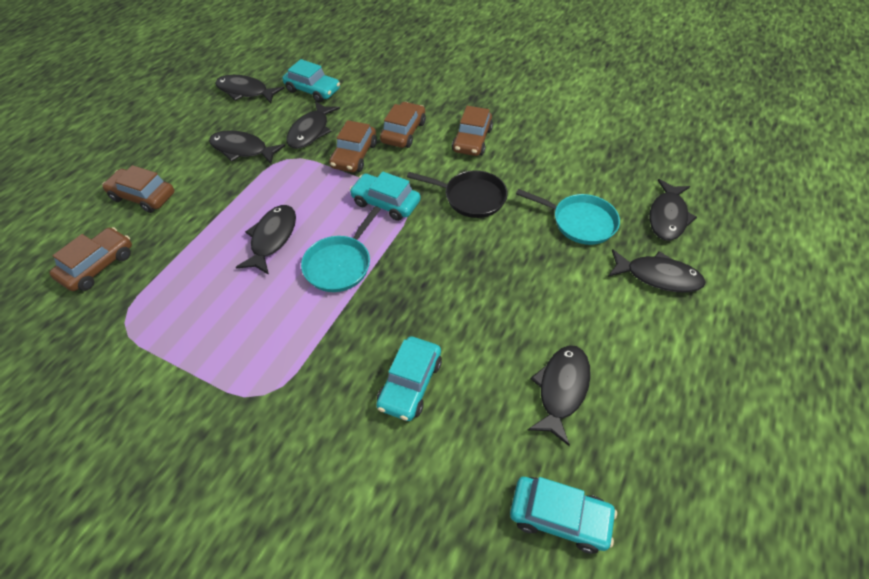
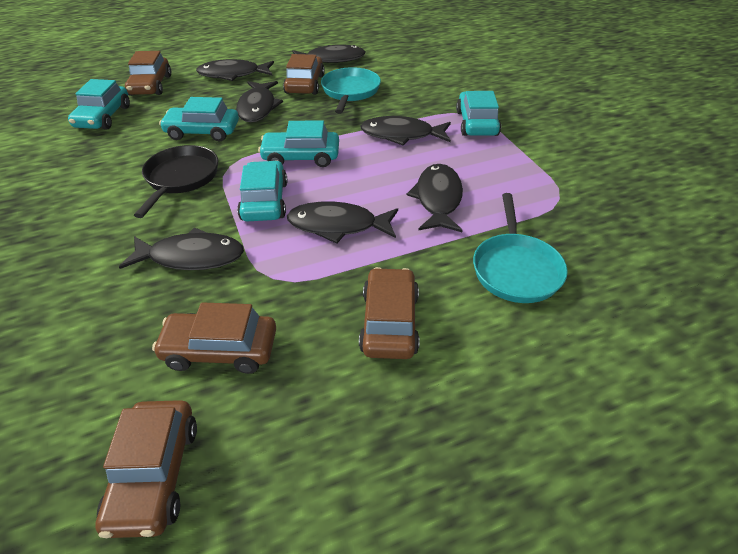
turquoise car: [282,59,340,103] [350,172,420,221] [376,337,442,421] [510,477,617,554] = 4 -> [68,79,130,129] [159,97,239,141] [237,161,287,221] [258,121,339,167] [456,91,501,136] = 5

